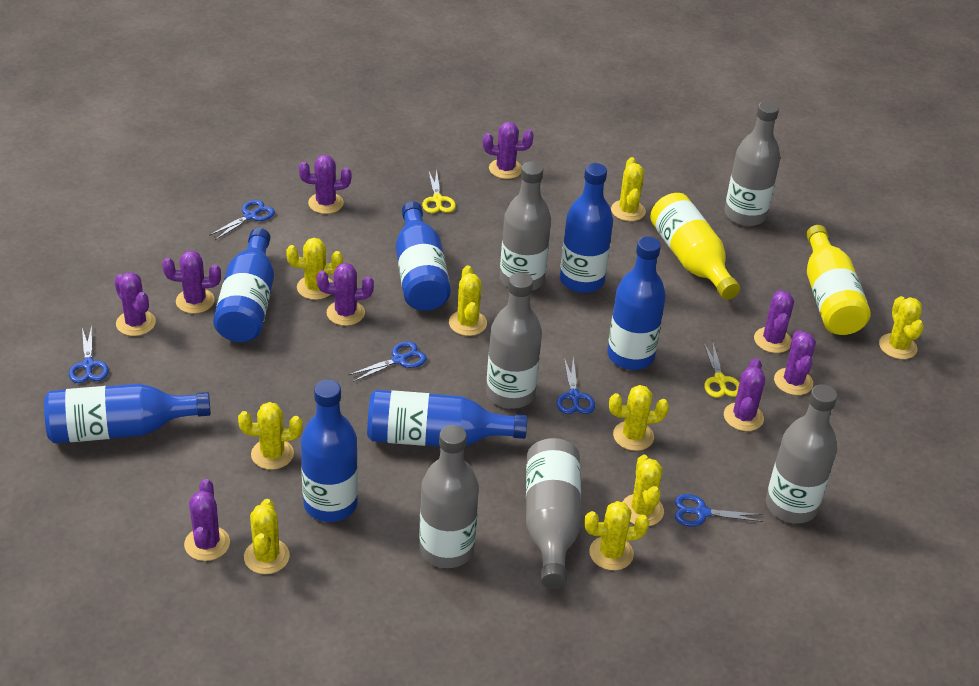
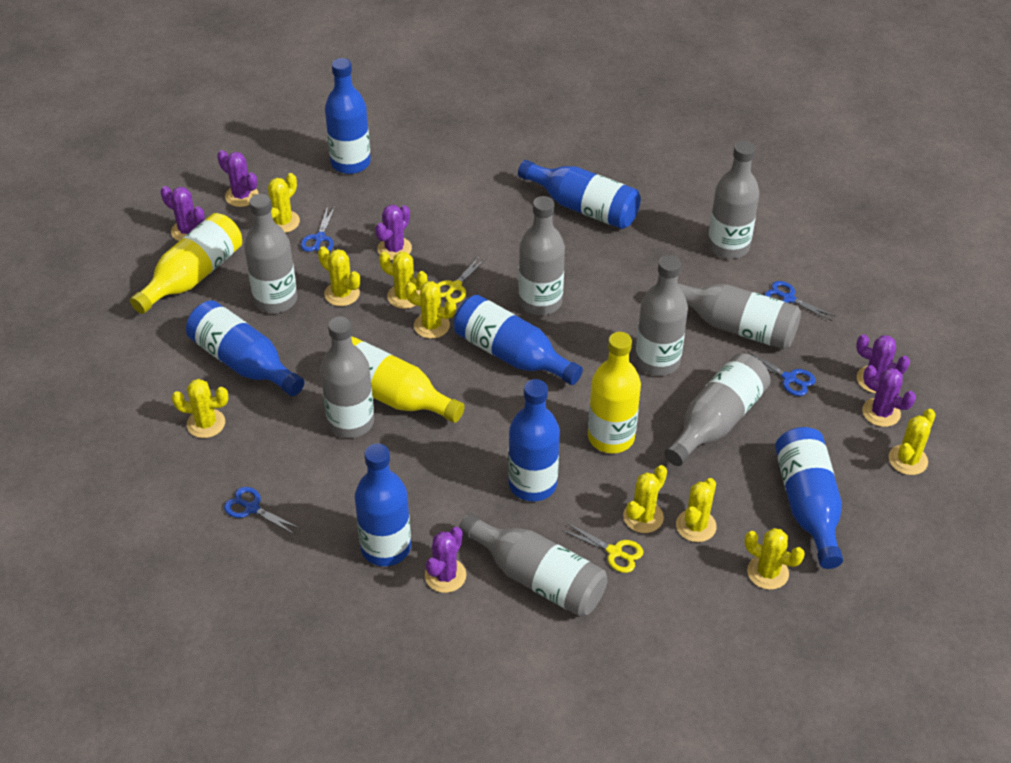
blue scissors: [69,326,109,383] [209,200,275,240] [349,341,427,382] [557,357,595,414] [675,494,763,526] = 5 -> [224,487,301,535] [300,205,336,252] [747,351,816,396] [764,281,836,321] = 4
grey bottle: [419,425,479,568] [486,272,542,409] [500,162,551,291] [526,438,581,589] [725,101,780,226] [766,384,837,524] = 6 -> [244,194,297,313] [320,316,374,438] [459,513,608,617] [518,196,565,315] [635,255,688,376] [664,353,771,466] [677,281,801,349] [708,141,759,259] = 8
purple cactus: [114,272,156,336] [162,251,221,314] [184,479,230,561] [299,155,351,214] [317,263,374,326] [483,122,534,179] [724,358,765,431] [754,290,794,353] [774,330,816,395] = 9 -> [161,186,205,241] [217,150,259,207] [375,205,412,261] [425,527,466,593] [856,334,910,393] [862,365,916,427] = 6
yellow bottle: [650,193,740,300] [806,225,871,335] = 2 -> [130,213,242,314] [351,336,465,423] [588,332,641,453] = 3

